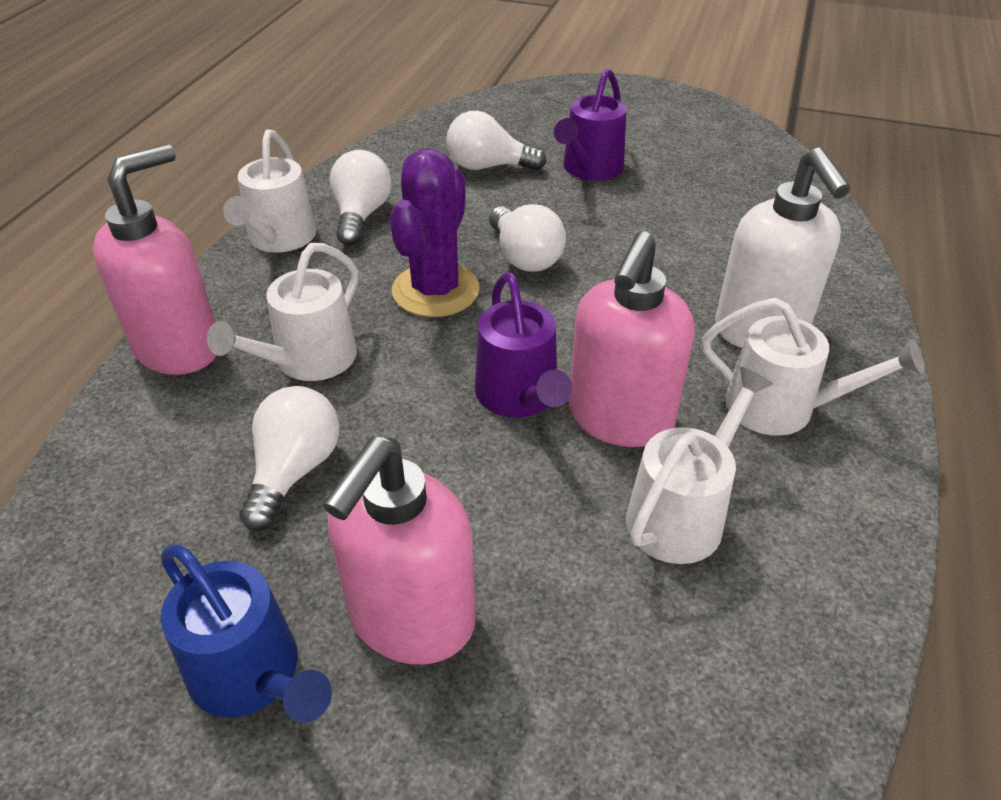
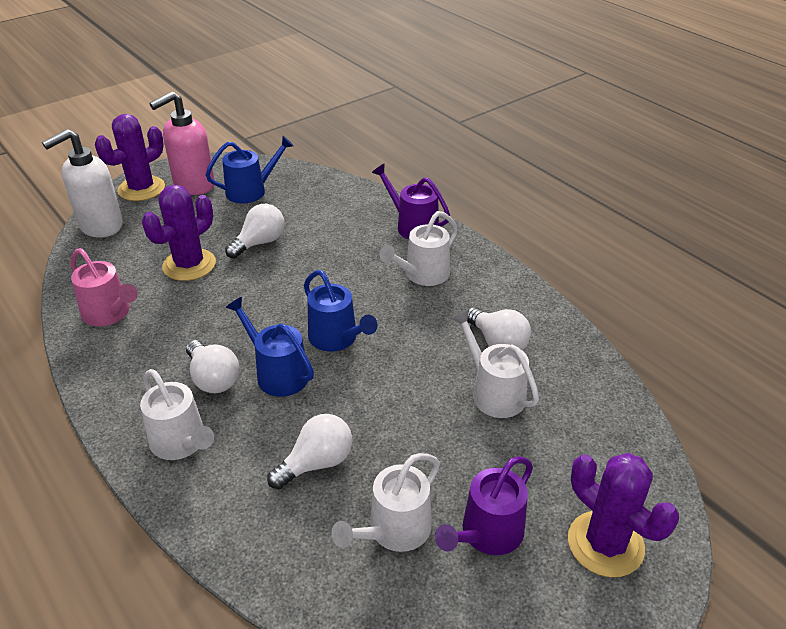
blue watering can: [161,545,332,723] = 1 -> [206,136,294,203] [225,297,314,397] [304,270,378,352] = 3
pink soap dispenser: [93,144,217,375] [323,436,476,665] [569,231,695,447] = 3 -> [149,92,215,195] = 1
pink watering can: none = 0 -> [71,248,138,326] = 1
purple cactus: [390,148,480,317] = 1 -> [95,114,165,201] [142,185,216,281] [568,453,679,577] = 3

